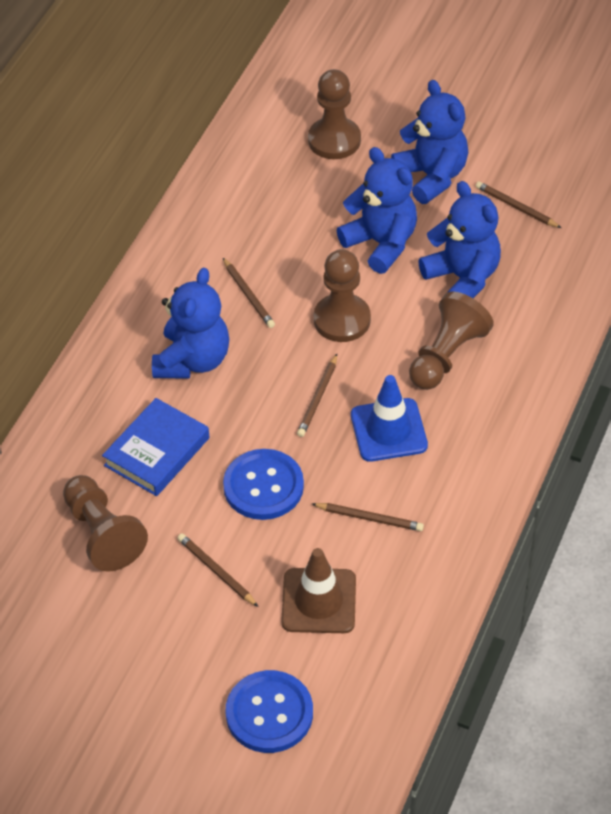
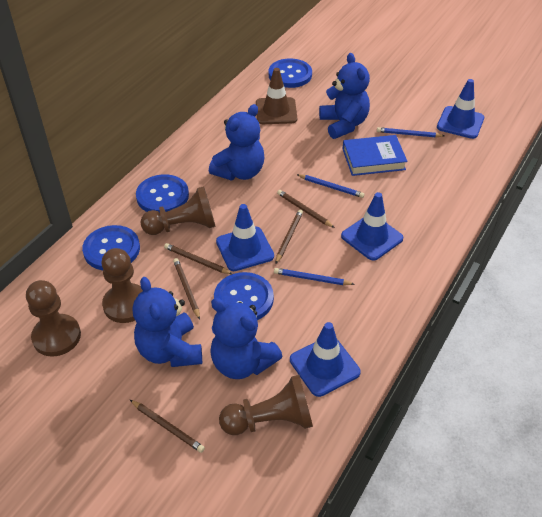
blue button: [223,449,304,520] [226,670,313,753] = 2 -> [82,225,140,270] [136,174,189,212] [214,272,274,320] [268,58,312,88] = 4
blue pencil: none = 0 -> [274,268,355,285] [296,174,365,198] [377,127,444,137] = 3
blue traffic cone: [351,375,428,462] = 1 -> [216,204,274,271] [290,322,361,397] [341,192,403,261] [437,79,484,139] = 4

